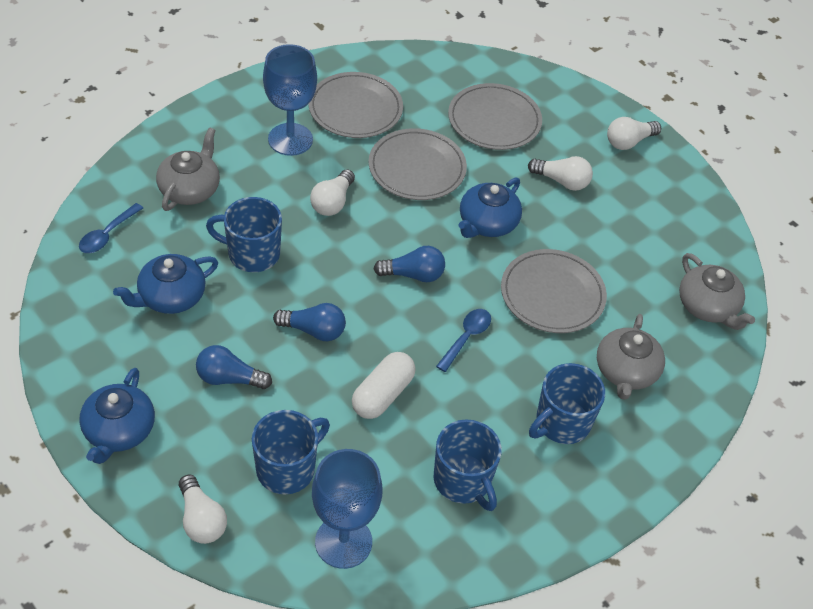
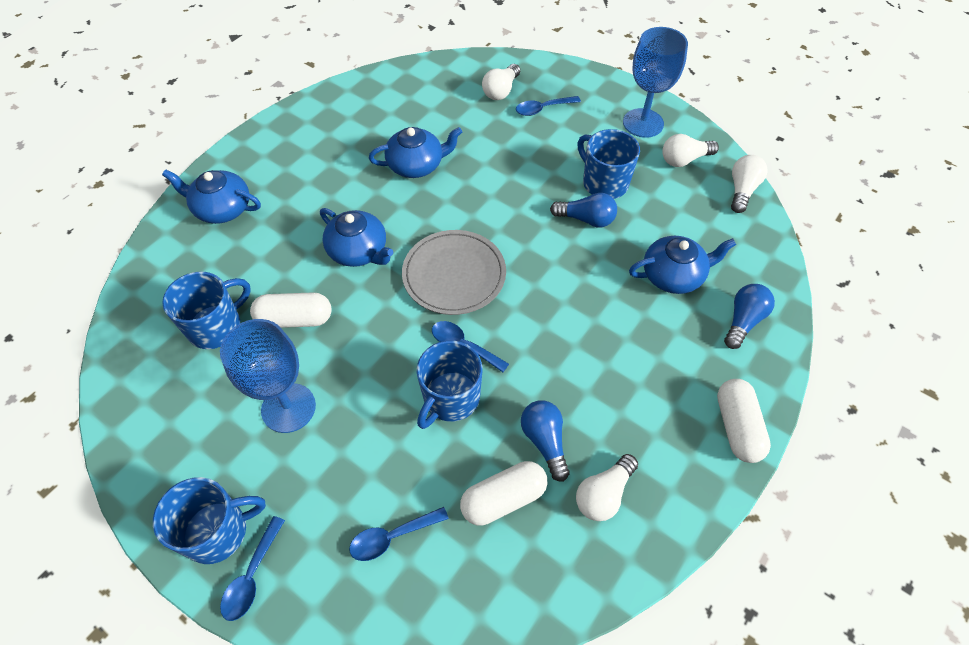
blue spoon: [79,203,143,253] [436,309,491,372] = 2 -> [220,516,285,621] [349,507,449,561] [432,321,509,372] [516,96,581,116] = 4
blue teapot: [79,368,155,464] [113,254,218,314] [458,177,522,238] = 3 -> [162,169,261,224] [320,208,394,267] [369,127,462,178] [629,236,736,294] = 4
grey plate: [308,72,403,138] [368,128,467,200] [448,83,542,150] [501,249,607,333] = 4 -> [402,230,506,315] = 1
grey teapot: [156,127,220,211] [597,314,665,400] [679,253,755,330] = 3 -> none = 0
white capsule: [352,352,416,419] = 1 -> [250,292,331,328] [460,461,547,526] [717,379,771,463] = 3

